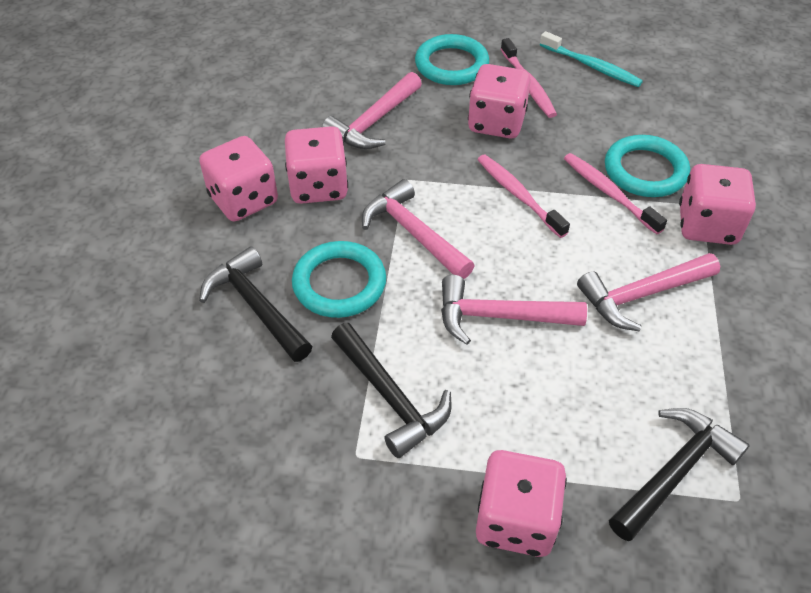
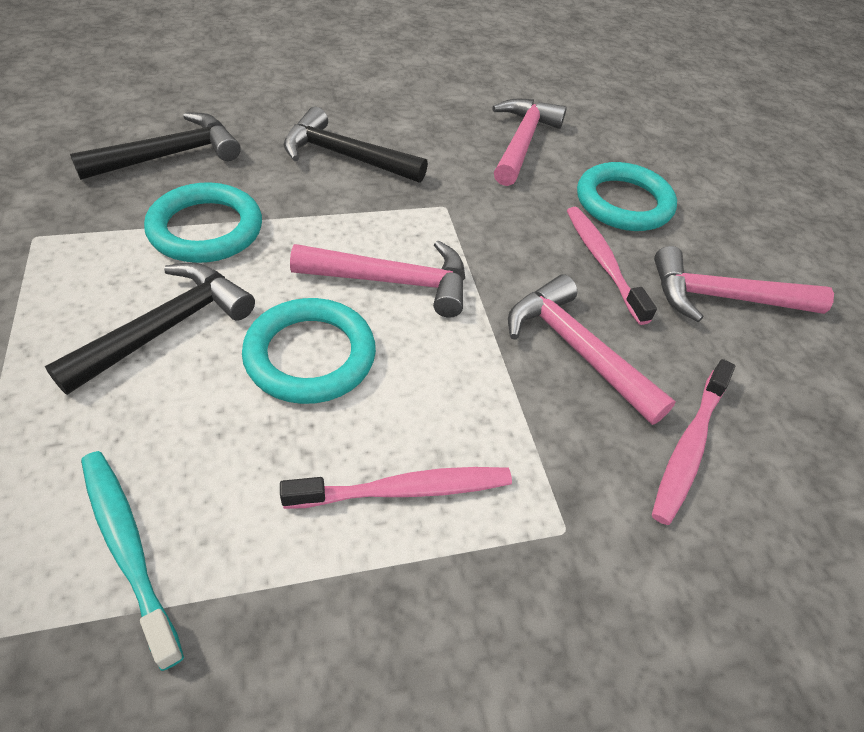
pink dice: [199,136,278,221] [285,126,348,204] [468,64,531,138] [476,450,567,557] [679,164,756,245] = 5 -> none = 0

